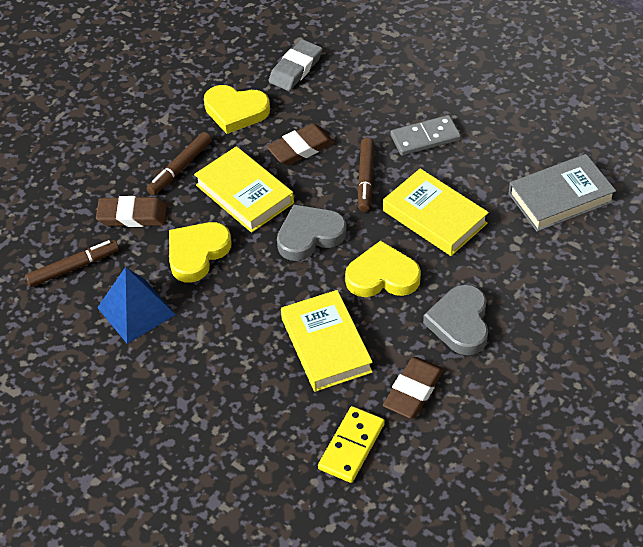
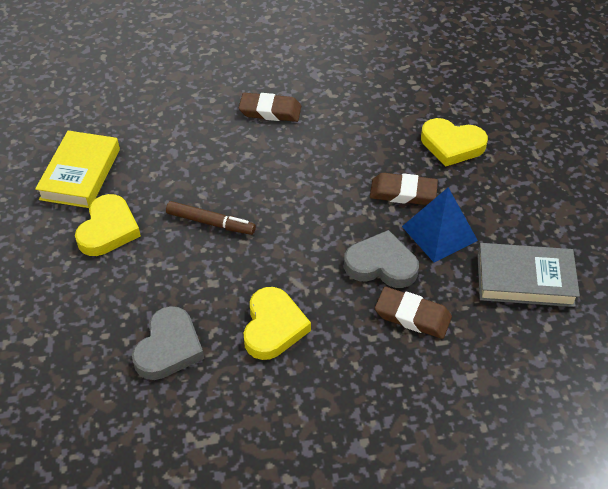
brown marker: [25,240,119,287] [147,132,212,195] [358,138,374,212] = 3 -> [166,201,256,235] = 1
grey domino: [390,115,461,156] = 1 -> none = 0
grey eraser: [269,39,322,91] = 1 -> none = 0
yellow book: [194,146,294,233] [281,290,373,392] [383,168,489,256] = 3 -> [35,131,120,208] = 1
yellow domino: [318,406,385,483] = 1 -> none = 0

